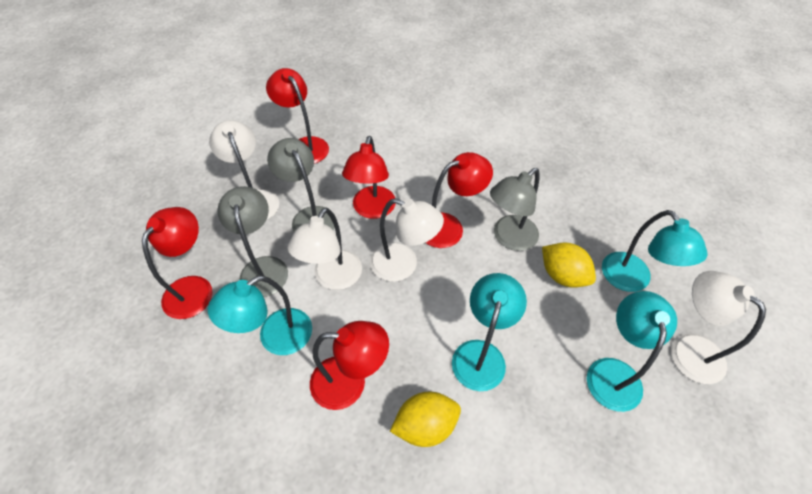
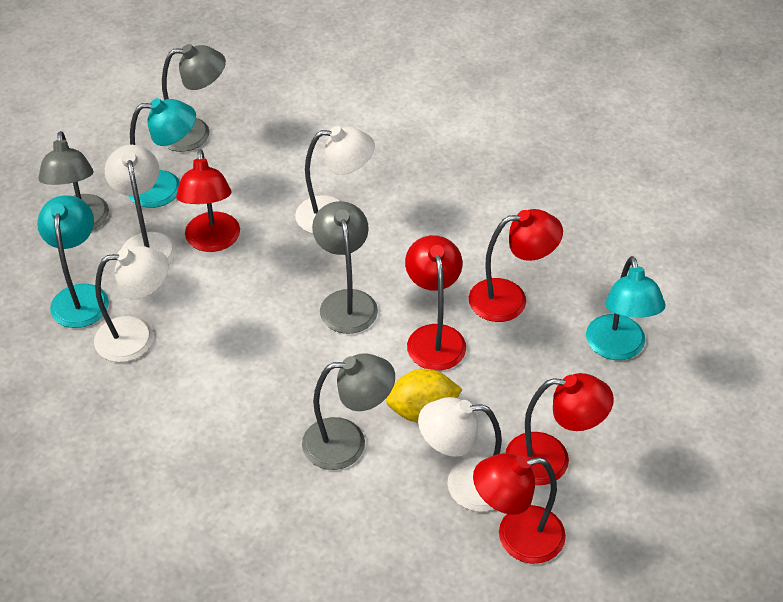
grey lamp: [218,186,288,297] [267,138,335,232] [490,168,540,251] = 3 -> [38,131,109,230] [162,44,226,152] [302,353,395,470] [312,201,378,334] = 4
turquoise lamp: [208,276,312,355] [452,273,527,391] [587,291,677,412] [602,210,708,292] = 4 -> [37,195,109,328] [129,98,196,208] [586,256,666,360] = 3
yellow lemon: [390,392,461,447] [542,243,596,287] = 2 -> [386,369,462,422] = 1

